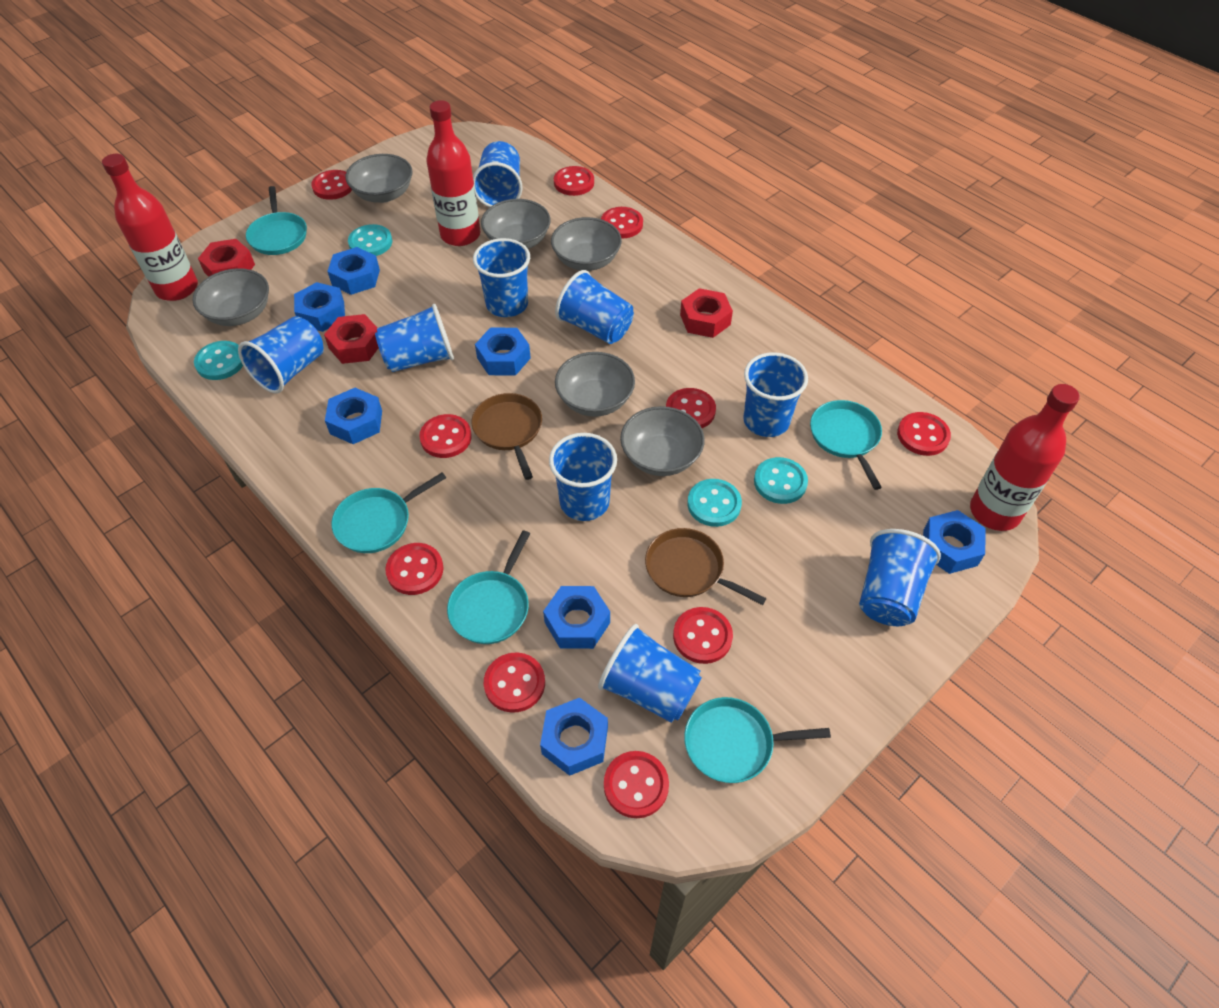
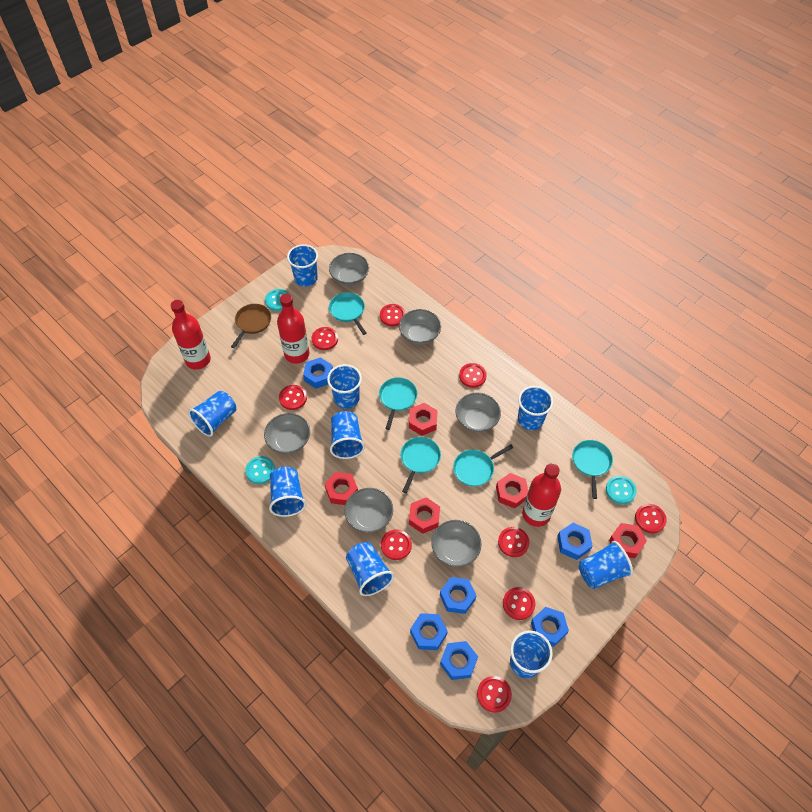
blue nut: [294,282,345,332] [325,388,382,444] [327,247,380,295] [475,328,531,375] [540,698,608,776] [543,586,610,649] [923,510,985,574] = 7 -> [303,357,333,389] [410,613,448,650] [440,577,477,614] [440,641,478,680] [531,607,569,647] [557,523,593,560] = 6
brown pan: [471,393,542,480] [645,528,767,605] = 2 -> [231,304,271,348] = 1
red button: [311,170,352,200] [385,543,444,595] [419,414,472,458] [484,653,545,713] [554,166,594,196] [601,207,643,238] [604,751,669,818] [666,388,716,428] [673,607,733,664] [897,412,951,456] = 10 -> [279,385,307,410] [311,327,338,350] [380,304,406,326] [381,529,412,560] [459,363,487,388] [477,676,512,713] [498,527,529,557] [503,587,535,620] [635,504,667,533] = 9
red nut: [198,239,255,277] [324,314,379,364] [680,288,733,338] = 3 -> [325,472,358,505] [409,403,438,436] [409,497,440,534] [496,473,528,509] [609,523,647,558] = 5
turquoise button: [194,341,243,380] [348,224,392,256] [687,479,742,527] [754,457,808,504] = 4 -> [245,456,275,484] [265,289,289,311] [606,476,637,504] = 3

